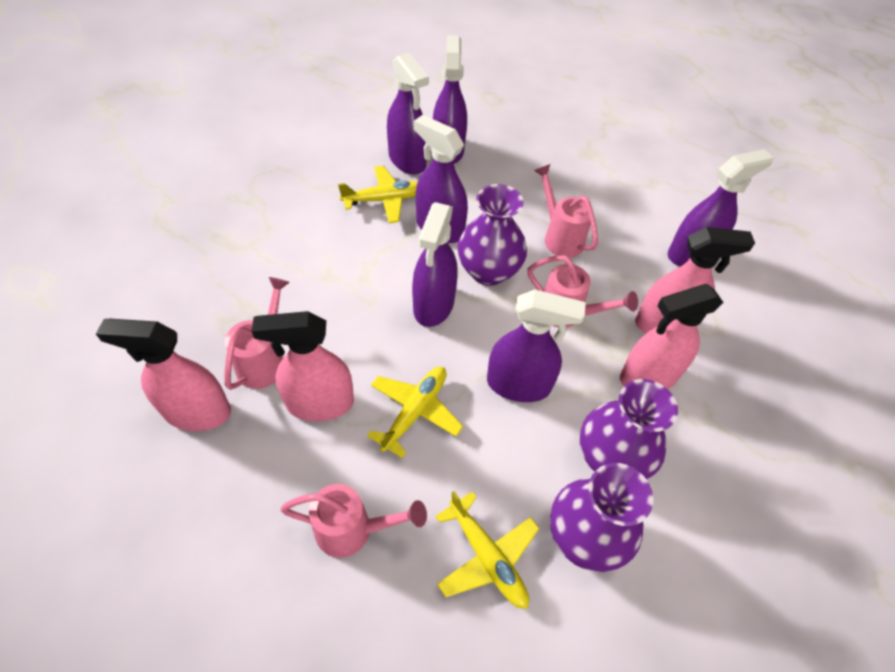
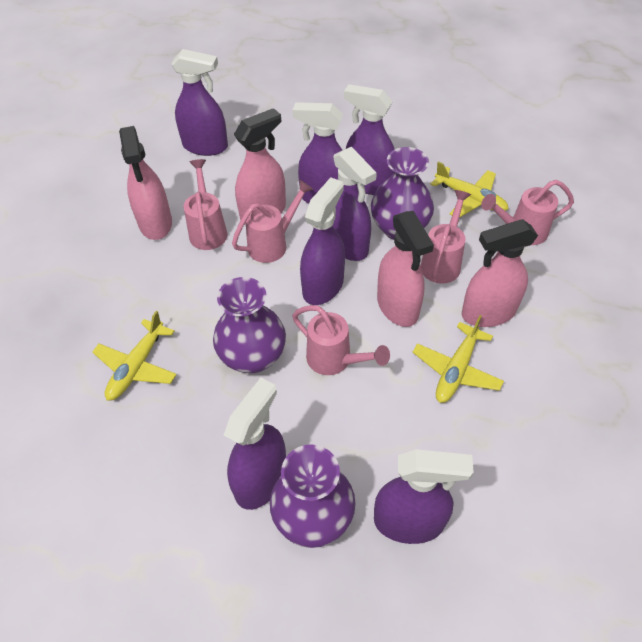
pink watering can: [224,277,289,390] [280,484,427,558] [528,255,638,328] [534,164,598,258] = 4 -> [184,159,228,250] [232,180,314,263] [292,305,390,375] [420,190,471,284] [481,180,574,245] = 5
purple spray bottle: [387,52,429,175] [412,202,458,327] [414,115,468,243] [433,35,467,164] [487,289,586,402] [668,149,774,267] = 6 -> [171,49,228,156] [224,378,286,510] [292,102,343,204] [300,177,345,305] [332,147,377,261] [344,84,395,195] [374,449,474,544] = 7

